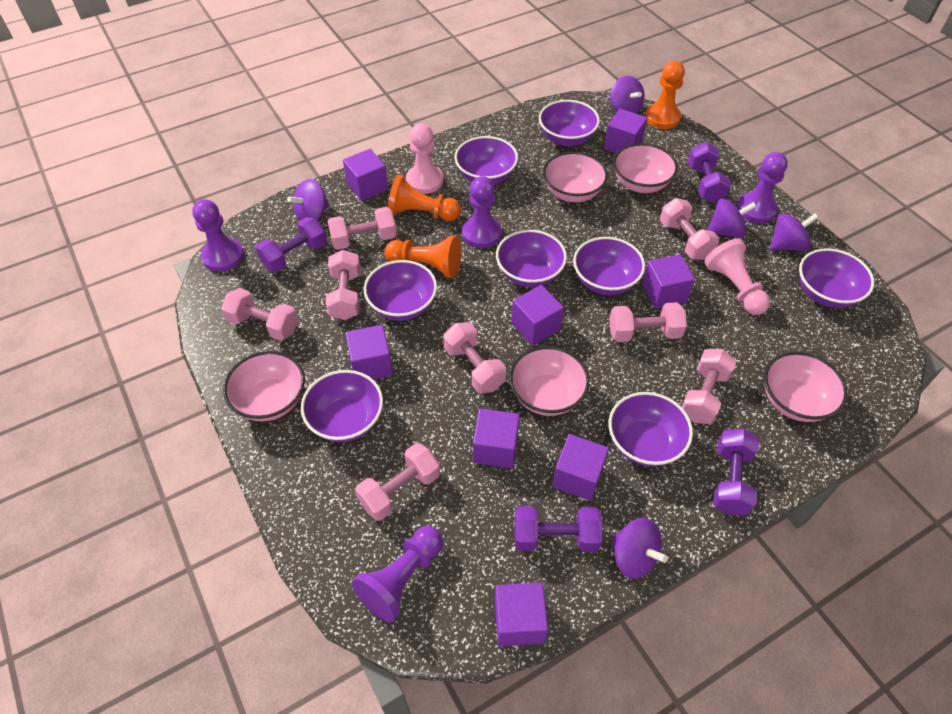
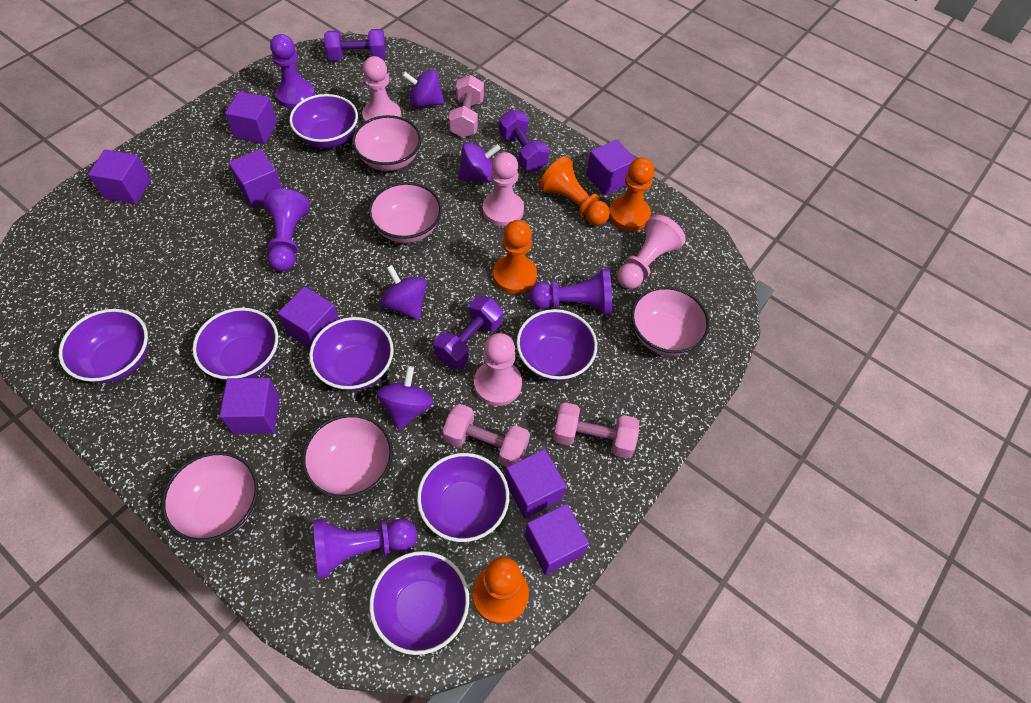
orange pawn: [384,236,461,278] [388,175,461,221] [645,61,685,129] = 3 -> [473,557,529,624] [493,220,537,294] [539,156,610,226] [609,158,654,231] = 4
pink dumbbell: [221,288,298,341] [326,250,361,320] [327,207,397,250] [355,443,440,521] [443,322,506,394] [609,302,687,342] [660,198,719,260] [682,349,737,424] = 8 -> [442,404,530,467] [449,75,484,138] [553,402,639,458] = 3
pink pawn: [406,123,443,194] [704,239,770,315] = 2 -> [362,56,401,122] [474,333,522,406] [483,152,524,227] [617,215,686,289] = 4
purple bowl: [301,370,383,442] [364,260,437,321] [454,136,518,184] [496,230,567,288] [539,100,600,146] [573,237,645,295] [609,392,693,467] [799,248,874,308] = 8 -> [59,309,148,383] [193,308,278,380] [290,94,358,148] [309,317,394,391] [369,551,469,655] [417,453,509,542] [516,309,597,381] = 7
purple dumbbell: [256,217,327,272] [515,506,602,552] [688,142,731,203] [713,429,759,515] = 4 -> [324,29,386,61] [433,296,503,369] [499,110,550,172] = 3
purple spinning top: [287,179,329,220] [610,76,645,114] [612,518,668,578] [707,199,757,238] [769,213,818,251] = 5 -> [377,366,433,430] [380,265,427,320] [402,69,445,108] [458,142,501,182] = 4

